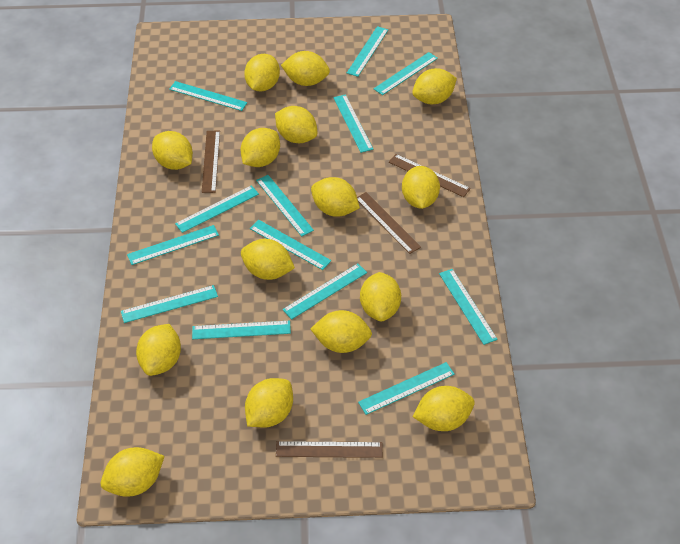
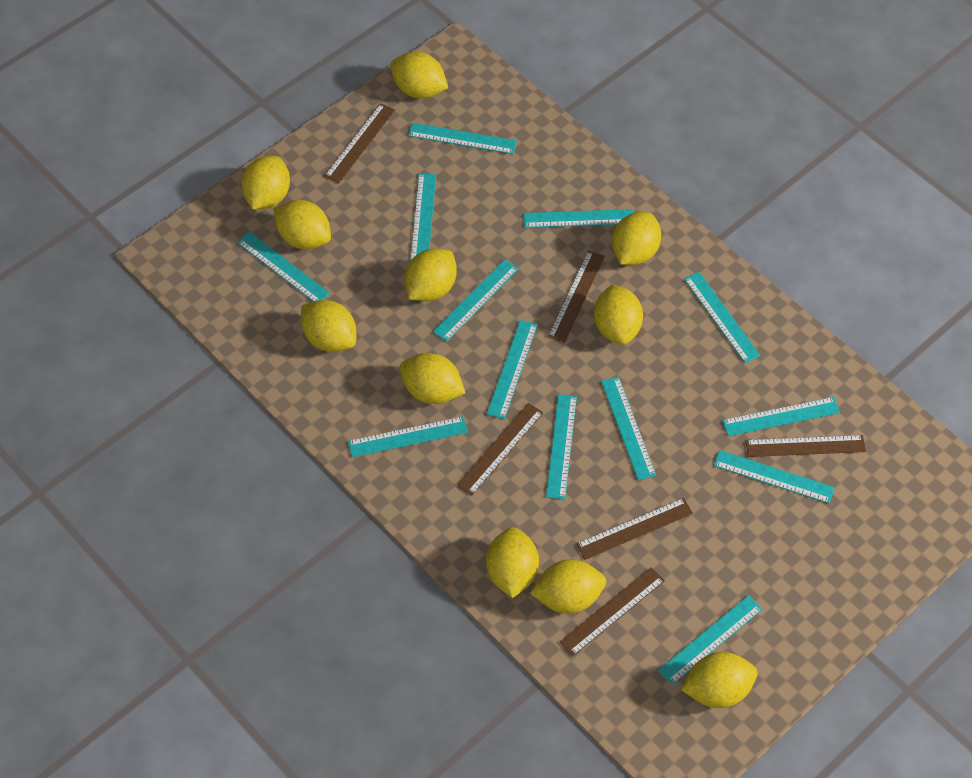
brown ruler: [202,131,220,193] [276,441,383,458] [357,192,421,254] [389,154,471,197] = 4 -> [324,103,395,183] [457,403,543,495] [548,250,605,343] [560,567,665,656] [576,498,693,560] [746,435,866,457] = 6
yellow lemon: [101,447,164,497] [136,324,181,376] [152,131,193,170] [240,128,280,167] [241,239,295,280] [244,54,280,92] [245,378,293,427] [275,106,317,143] [281,51,330,86] [311,177,360,217] [311,310,372,353] [360,272,401,321] [402,166,440,209] [412,68,457,104] [413,386,475,431] = 15 -> [242,156,290,210] [274,200,331,249] [301,300,357,352] [390,52,448,99] [399,353,465,404] [405,248,457,301] [486,527,539,598] [530,559,606,614] [594,284,643,345] [612,212,661,265] [681,652,758,708] = 11

